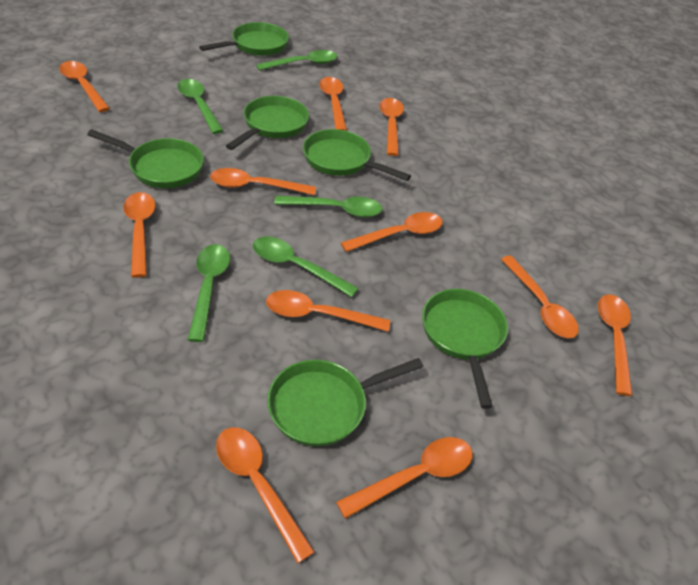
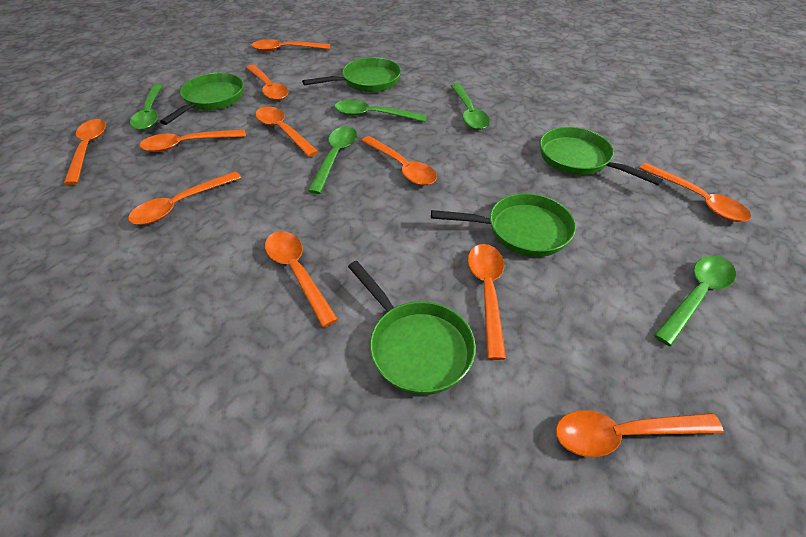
green pan: [87,129,204,188] [199,22,289,56] [226,96,309,150] [267,358,423,447] [303,129,411,181] [422,289,508,409] = 6 -> [160,73,244,125] [302,57,401,92] [348,261,476,395] [431,193,576,257] [540,127,663,185] = 5

